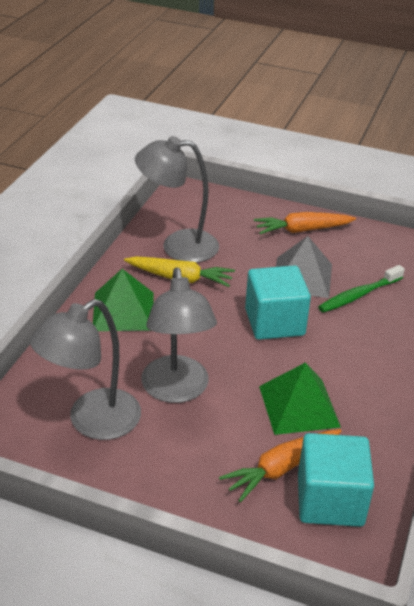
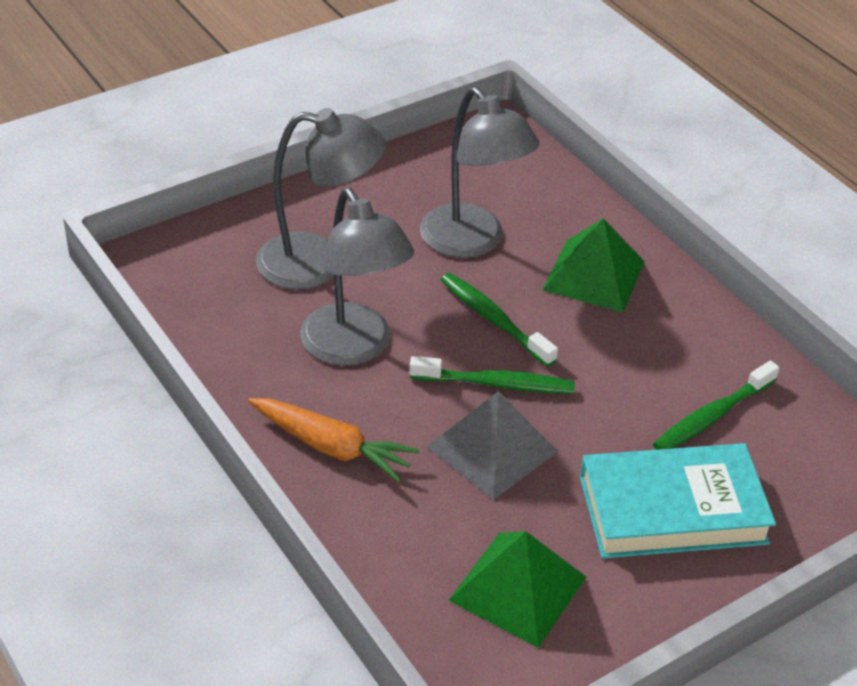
green toothbrush: [318,265,405,313] = 1 -> [409,356,575,394] [441,273,558,367] [653,361,780,450] = 3
orange carrot: [219,429,342,502] [254,212,356,234] = 2 -> [248,398,420,482] = 1
turquoise book: none = 0 -> [580,443,776,558] = 1
turquoise cube: [245,265,311,340] [298,433,374,527] = 2 -> none = 0
yellow carrot: [124,256,235,287] = 1 -> none = 0

